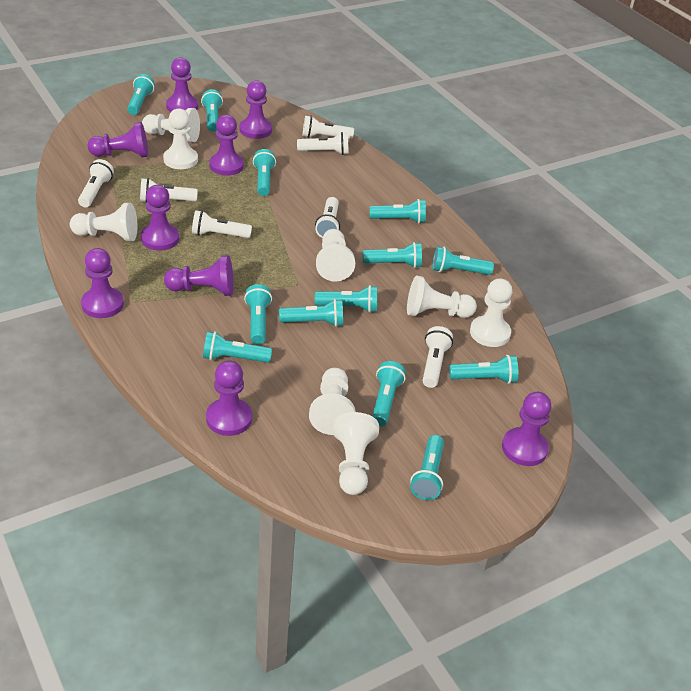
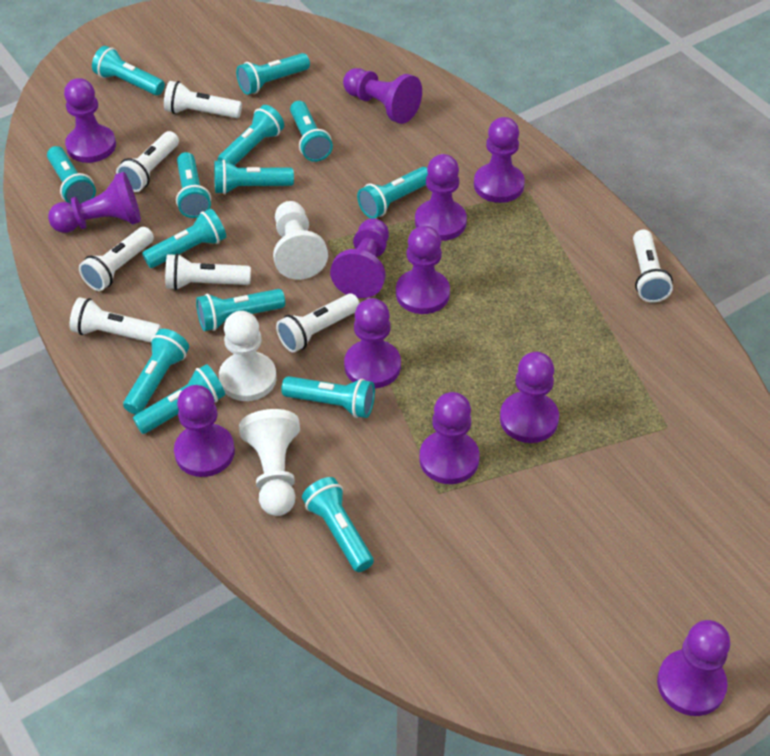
purple pawn: [81,248,124,318] [88,122,148,158] [141,185,179,251] [164,255,234,296] [166,57,198,112] [206,360,252,436] [209,115,244,175] [240,80,272,139] [502,392,552,466] = 9 -> [48,172,141,233] [64,78,116,163] [174,385,235,477] [330,218,389,298] [343,68,422,124] [344,298,401,388] [396,225,450,314] [415,154,467,241] [419,392,480,484] [474,117,525,203] [500,352,559,443] [657,620,730,716] = 12
turquoise flashlight: [127,74,155,115] [201,89,223,131] [203,331,272,363] [244,284,272,344] [253,149,276,196] [279,299,343,327] [315,285,377,313] [362,242,422,268] [370,199,426,224] [372,361,406,427] [410,435,444,500] [432,246,494,275] [449,355,518,384] = 13 -> [47,146,96,204] [92,46,165,95] [123,329,189,415] [133,364,225,434] [142,209,226,268] [176,152,211,218] [196,289,285,331] [214,159,294,195] [218,105,284,166] [236,53,310,95] [281,376,375,418] [290,101,333,162] [302,477,374,572] [357,167,428,219] = 14
white pawn: [70,203,137,241] [142,108,200,142] [163,109,198,169] [309,368,356,435] [316,229,355,282] [332,412,379,495] [407,276,477,318] [470,278,512,347] = 8 -> [219,311,277,401] [239,409,300,516] [273,201,328,280] = 3

